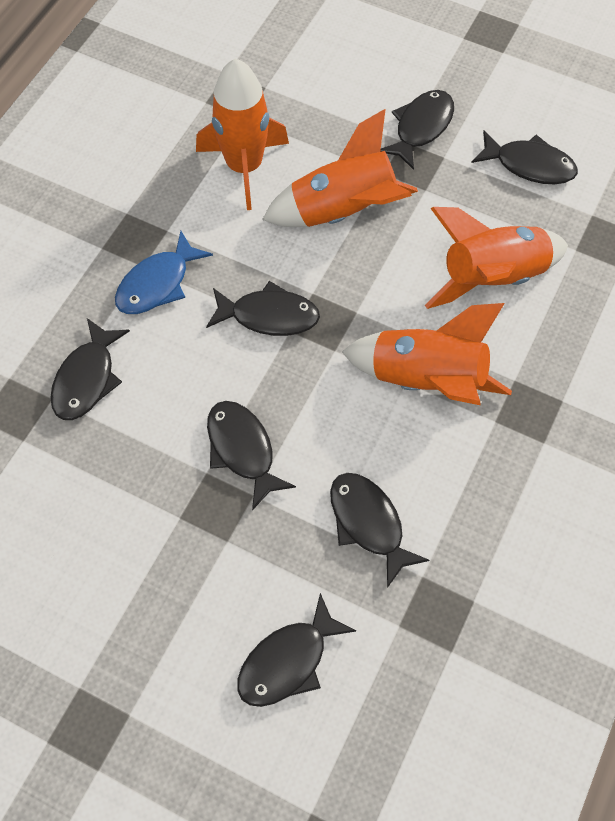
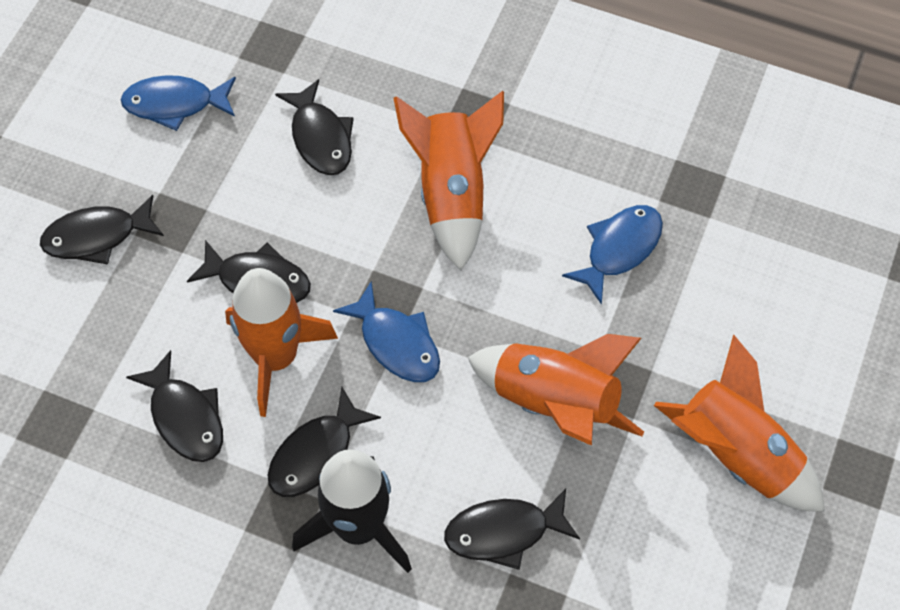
black fish: [50,318,130,420] [206,281,320,336] [207,401,296,511] [237,593,356,707] [330,473,430,588] [380,90,454,170] [471,130,578,184] = 7 -> [40,195,164,265] [126,350,223,462] [187,240,311,303] [268,387,381,497] [275,79,354,175] [444,489,580,570] = 6
black rocket: none = 0 -> [292,449,412,573] = 1
blue fish: [115,231,213,314] = 1 -> [121,75,236,131] [333,281,440,382] [562,205,663,305] = 3

